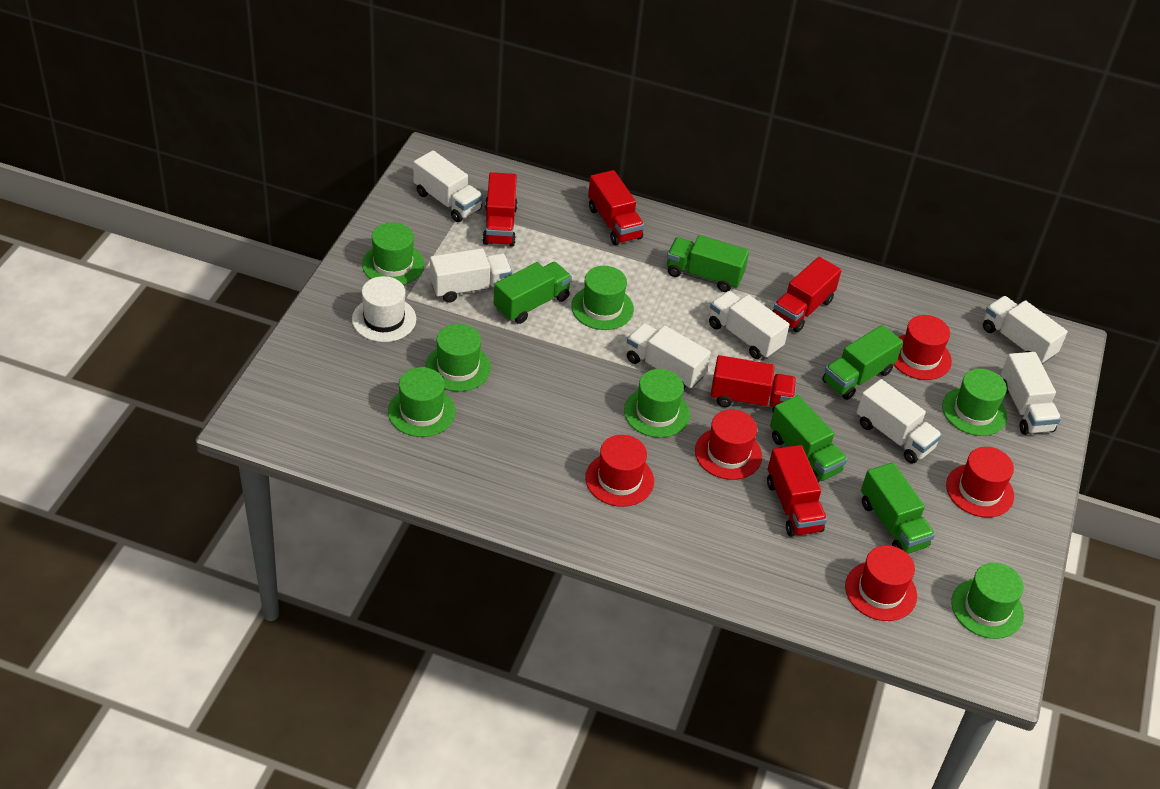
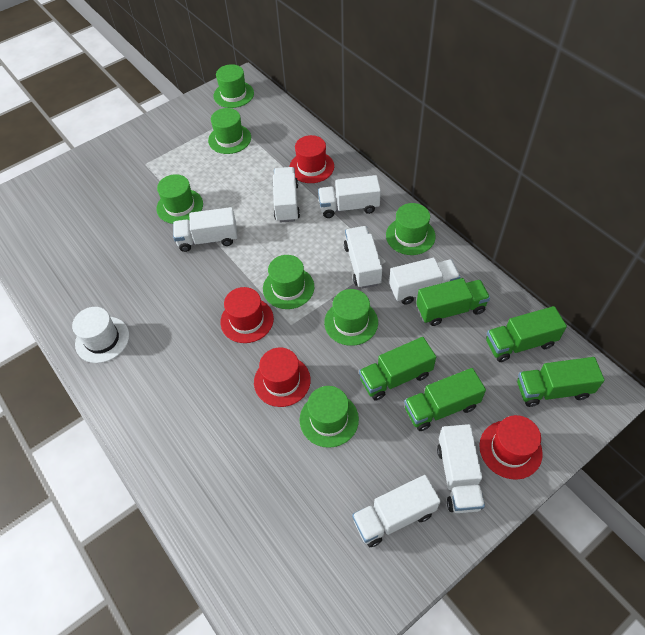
red hat: [585,435,654,507] [695,409,762,480] [845,545,917,621] [893,315,952,380] [946,447,1014,518] = 5 -> [220,287,274,343] [254,347,311,407] [289,135,334,183] [479,415,543,480] = 4
red truck: [482,172,518,246] [588,170,644,245] [711,355,797,412] [767,445,827,537] [773,257,842,332] = 5 -> none = 0

